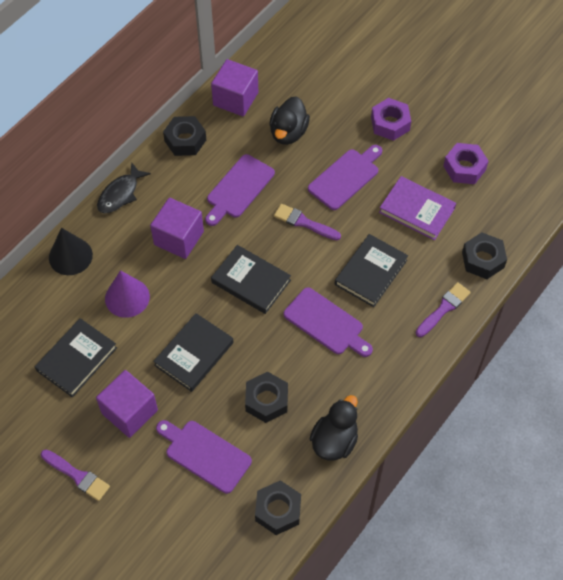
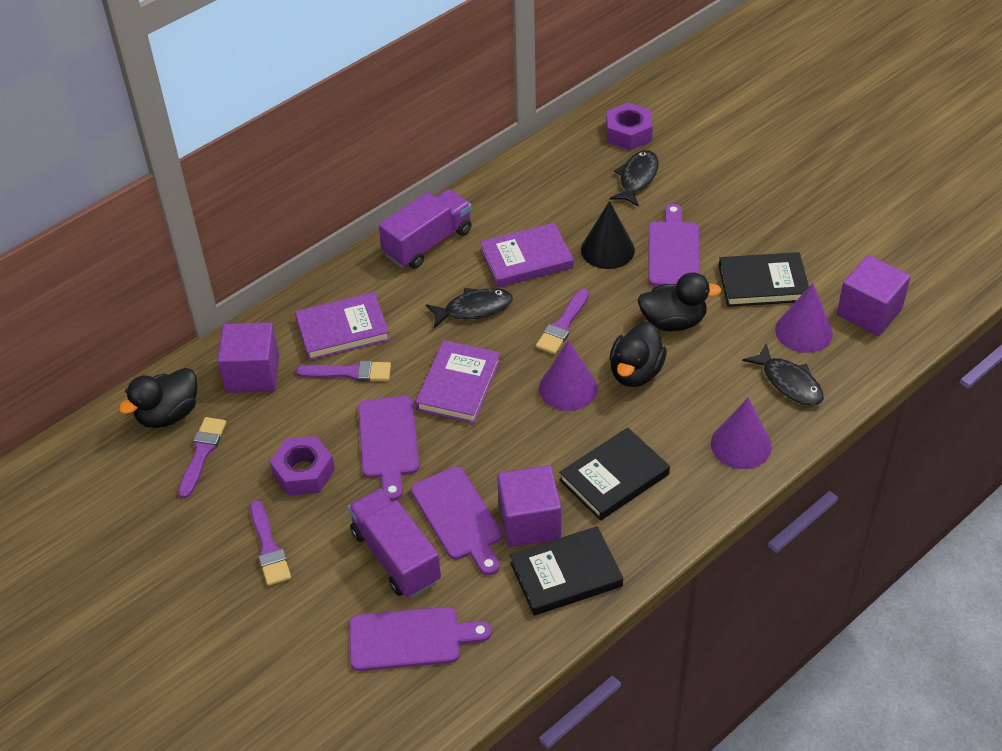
black book: [35,318,117,397] [153,313,234,392] [211,245,291,314] [335,234,408,307] = 4 -> [510,526,623,616] [559,427,670,521] [719,252,809,307] = 3
black duck: [269,96,310,145] [309,395,358,461] = 2 -> [119,368,197,428] [610,322,667,387] [638,272,722,331] = 3
black fish: [97,162,151,214] = 1 -> [426,288,513,328] [610,150,659,207] [743,343,824,406] = 3
black nut: [163,116,206,156] [245,372,288,423] [255,480,301,535] [462,232,507,279] = 4 -> none = 0
purple book: [379,176,456,240] = 1 -> [295,292,390,361] [415,340,500,423] [480,223,574,287] = 3
purple brush: [41,450,110,501] [274,204,341,240] [416,282,471,337] = 3 -> [178,417,226,498] [250,500,291,586] [296,361,391,382] [536,288,589,354] = 4
purple cone: [105,270,150,318] = 1 -> [539,340,598,411] [711,398,772,469] [775,283,833,353] = 3
purple truck: none = 0 -> [348,489,441,598] [378,189,472,269] = 2

